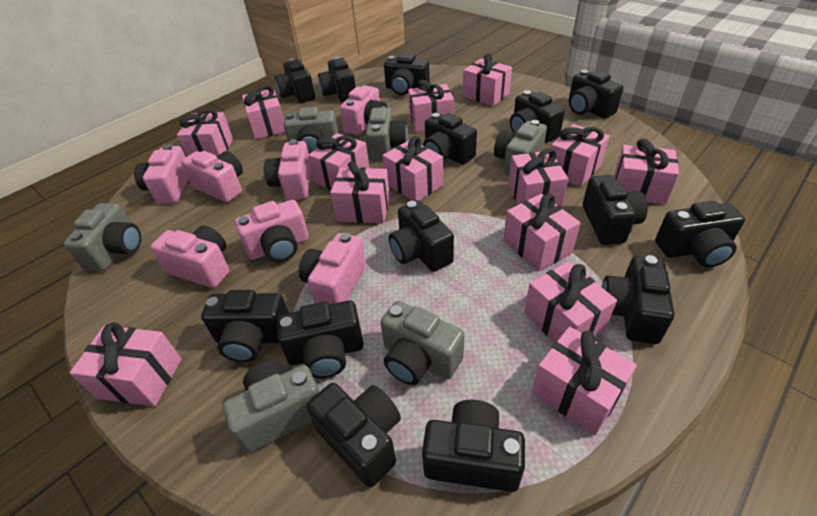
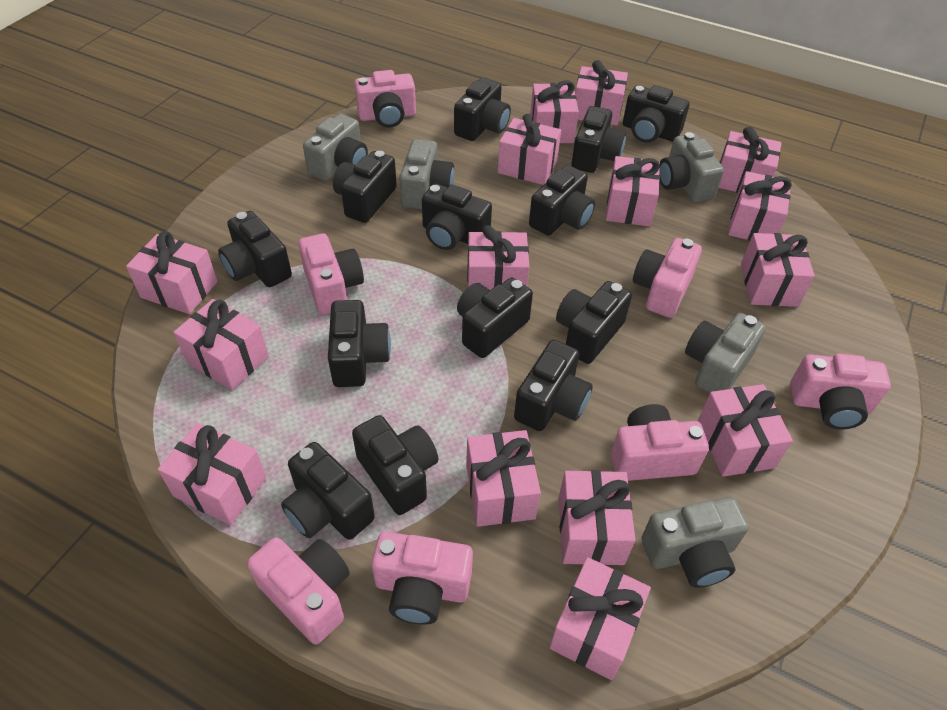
black camera: [201,290,289,362] [274,58,315,103] [277,300,364,378] [306,383,401,487] [318,57,356,102] [384,53,430,95] [389,200,454,272] [422,400,525,492] [423,113,477,165] [510,90,565,143] [569,70,623,119] [583,175,648,245] [602,255,674,344] [655,201,745,268] = 14 -> [218,211,292,287] [281,442,375,540] [328,300,391,387] [333,151,397,223] [352,415,438,515] [422,184,492,250] [454,78,511,141] [457,278,533,358] [514,340,593,431] [529,165,595,236] [556,281,632,364] [571,106,626,173] [623,85,689,143] = 13
grey camera: [64,203,141,271] [223,361,319,453] [284,107,339,154] [365,107,408,161] [380,301,465,385] [494,120,547,176] = 6 -> [303,114,368,181] [399,139,454,210] [641,497,749,588] [659,132,724,203] [685,313,766,393] = 5
pink gift: [70,322,182,407] [177,109,233,156] [242,85,285,139] [308,133,369,190] [330,161,390,223] [382,136,443,201] [408,80,454,132] [463,53,512,106] [503,193,581,271] [508,148,568,207] [524,261,617,343] [532,326,637,435] [551,124,609,187] [614,139,679,205] = 14 -> [126,231,218,314] [158,423,267,525] [173,299,269,390] [466,430,541,527] [467,225,529,290] [498,114,561,185] [530,80,579,143] [550,557,651,680] [559,470,635,565] [575,60,628,126] [606,156,660,226] [698,384,793,477] [719,127,782,193] [728,171,792,241] [741,233,815,307] = 15

